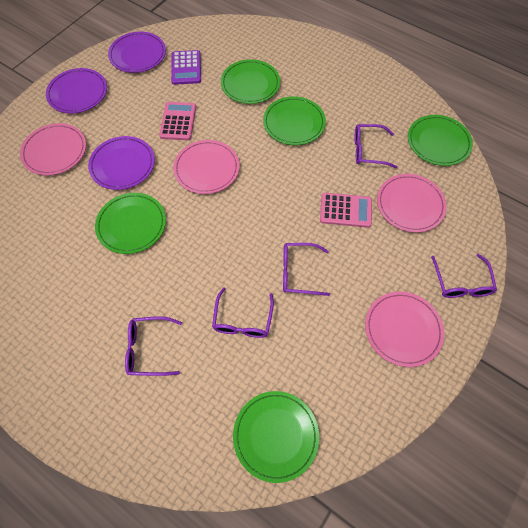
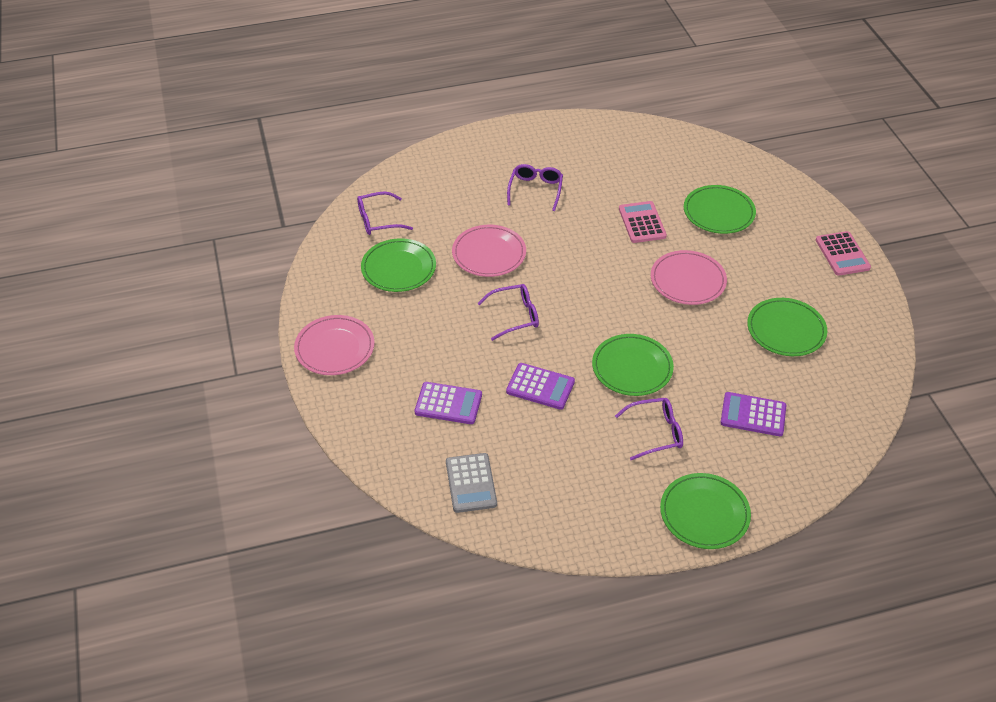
grey calculator: none = 0 -> [446,453,497,513] = 1
pink plate: [20,123,86,176] [173,140,239,194] [365,292,444,367] [377,174,447,233] = 4 -> [294,315,375,375] [452,225,526,277] [651,250,727,305] = 3
purple calculator: [171,50,201,85] = 1 -> [415,382,482,424] [506,363,575,410] [720,392,786,436] = 3
purple glasses: [125,316,182,376] [212,287,274,338] [283,243,330,296] [355,124,397,168] [431,254,497,298] = 5 -> [357,192,413,235] [477,284,539,341] [507,164,563,211] [615,398,683,460] = 4
purple plate: [46,68,107,114] [88,136,155,190] [108,32,166,73] = 3 -> none = 0

